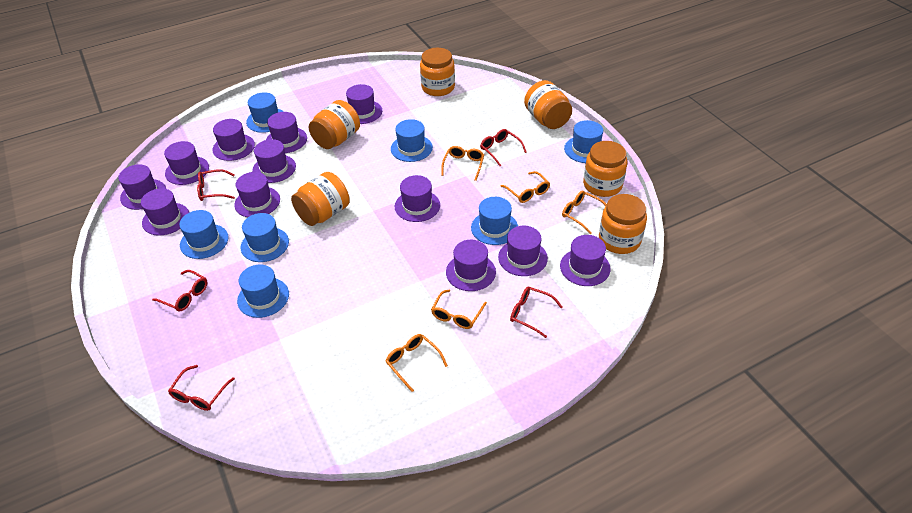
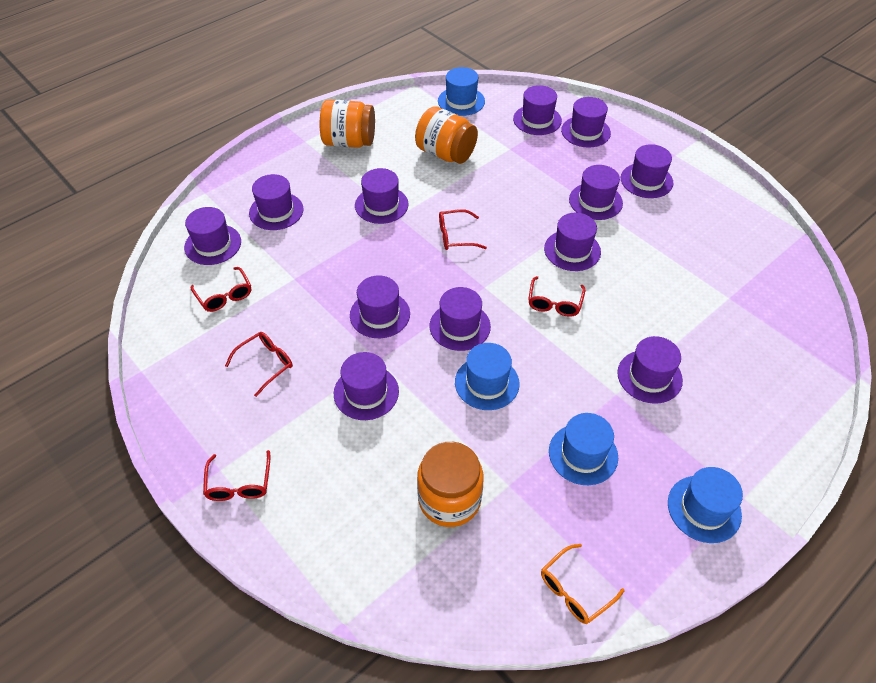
blue hat: [179,210,228,259] [237,265,289,318] [241,213,289,262] [246,92,284,133] [391,119,433,162] [471,197,518,245] [564,120,603,163] = 7 -> [438,67,485,116] [455,343,520,410] [549,413,618,485] [668,467,743,543] = 4
orange glasses: [385,334,448,392] [431,290,487,329] [441,146,484,181] [500,171,550,203] [562,191,607,234] = 5 -> [541,544,624,624] = 1
orange jar: [291,172,350,226] [309,100,360,149] [420,48,455,96] [524,80,572,129] [583,141,627,197] [599,194,647,254] = 6 -> [320,99,375,148] [415,106,478,164] [417,442,484,527] = 3

